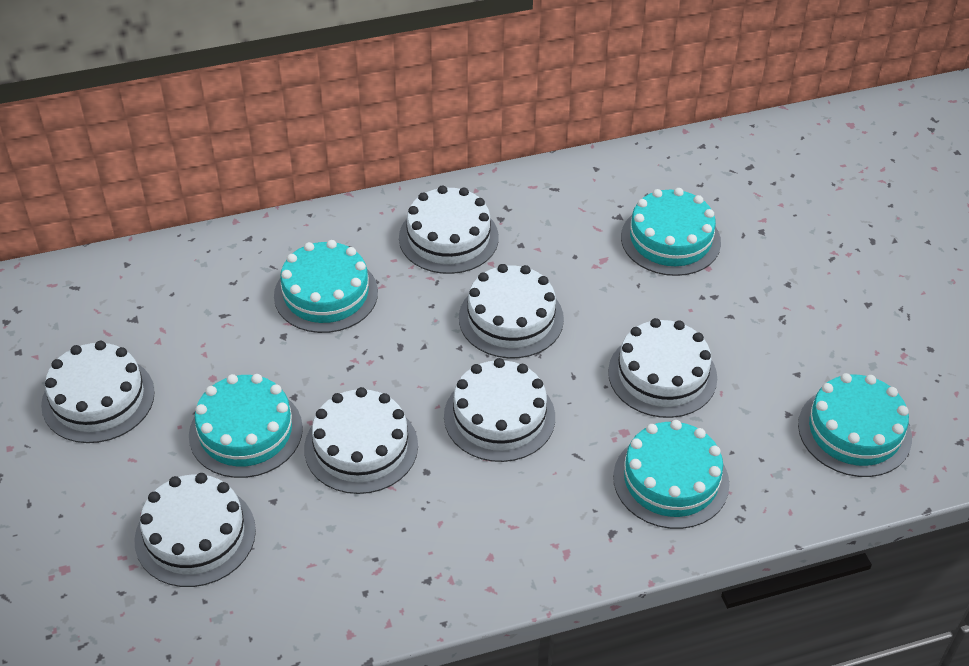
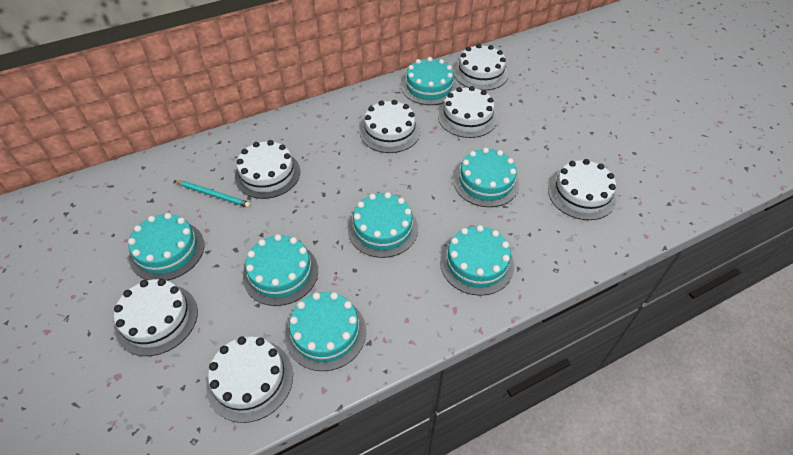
turquoise cake: [189,374,303,478] [274,240,378,333] [613,420,729,529] [621,188,721,276] [798,373,912,477] = 5 -> [128,213,204,281] [243,234,318,306] [285,292,366,371] [348,192,418,258] [401,57,457,105] [440,225,514,296] [453,147,519,207] = 7
turquoise pencil: none = 0 -> [174,180,251,208] = 1

